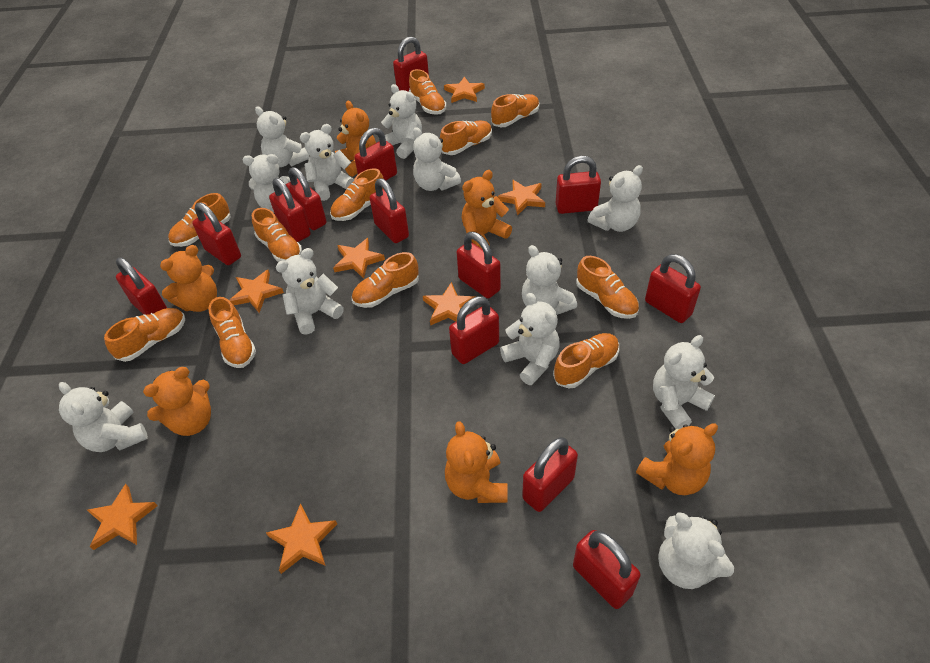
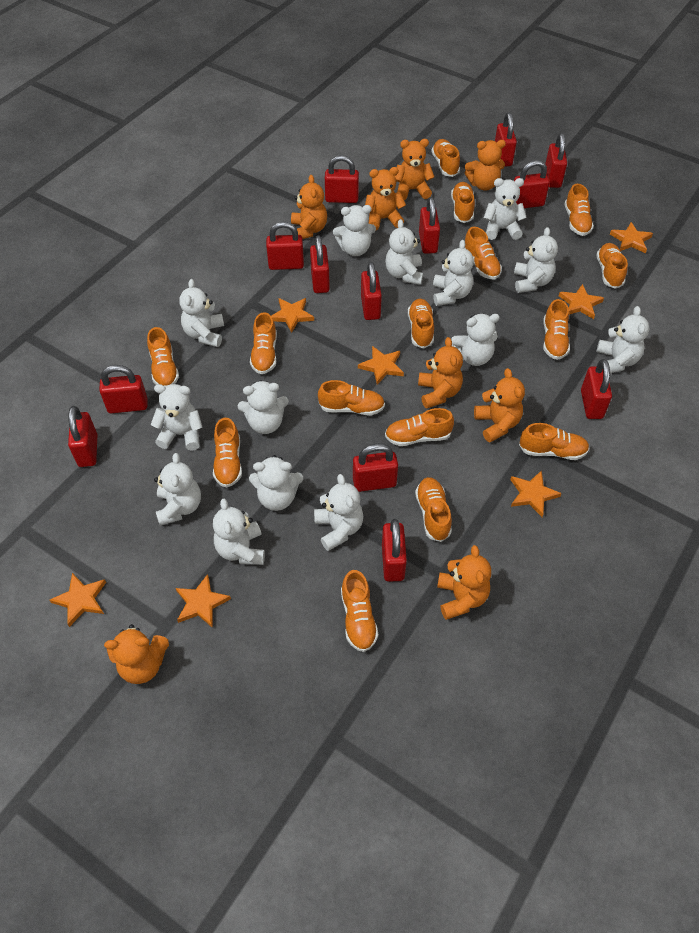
orange shoe: [104,308,185,362] [168,193,231,247] [208,297,256,368] [252,208,302,262] [330,168,384,221] [352,252,419,308] [409,69,446,115] [440,121,492,155] [491,94,539,127] [553,333,619,388] [576,256,639,319] = 11 -> [147,327,179,387] [213,418,242,488] [250,312,277,374] [318,380,385,416] [341,570,378,652] [385,408,454,446] [408,299,434,349] [415,477,452,542] [431,139,460,177] [451,182,475,223] [465,227,502,279] [519,423,589,460] [543,299,570,360] [564,184,594,236] [596,243,628,289] = 15
orange teddy bear: [143,367,211,436] [160,245,217,312] [335,101,376,177] [445,421,508,503] [462,170,512,249] [636,423,718,495] = 6 -> [104,624,169,684] [291,175,327,239] [365,167,406,230] [395,139,434,200] [418,337,463,409] [437,545,491,620] [465,140,506,190] [474,368,525,442] = 8
white teddy bear: [59,382,148,452] [243,154,291,213] [255,106,309,167] [276,248,344,335] [300,124,354,201] [381,84,422,159] [413,127,461,191] [500,293,560,385] [522,245,577,315] [588,165,643,232] [653,335,715,429] [658,512,734,589] = 12 -> [151,384,203,451] [154,453,201,526] [179,279,224,347] [213,498,265,565] [238,380,289,434] [249,455,303,511] [314,474,363,551] [333,205,376,256] [385,219,423,285] [433,240,474,306] [451,314,500,366] [484,178,527,240] [514,227,558,293] [596,306,649,373] = 14

